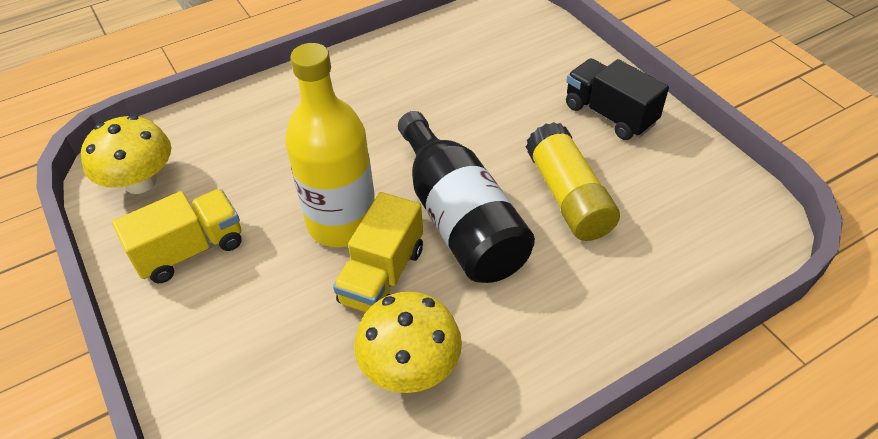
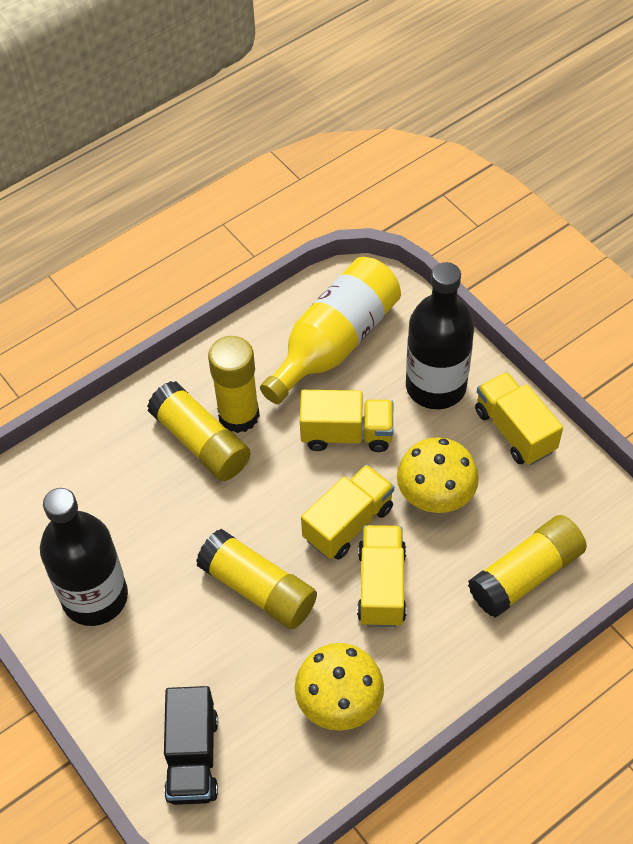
black bottle: [398,111,535,283] = 1 -> [40,488,128,626] [406,262,474,409] = 2
yellow glue stick: [526,122,620,241] = 1 -> [147,381,250,481] [196,529,317,629] [208,336,260,433] [468,515,587,618] = 4
yellow truck: [112,189,242,283] [333,192,423,312] = 2 -> [300,390,393,452] [301,465,394,559] [357,525,407,627] [475,372,563,465] = 4

